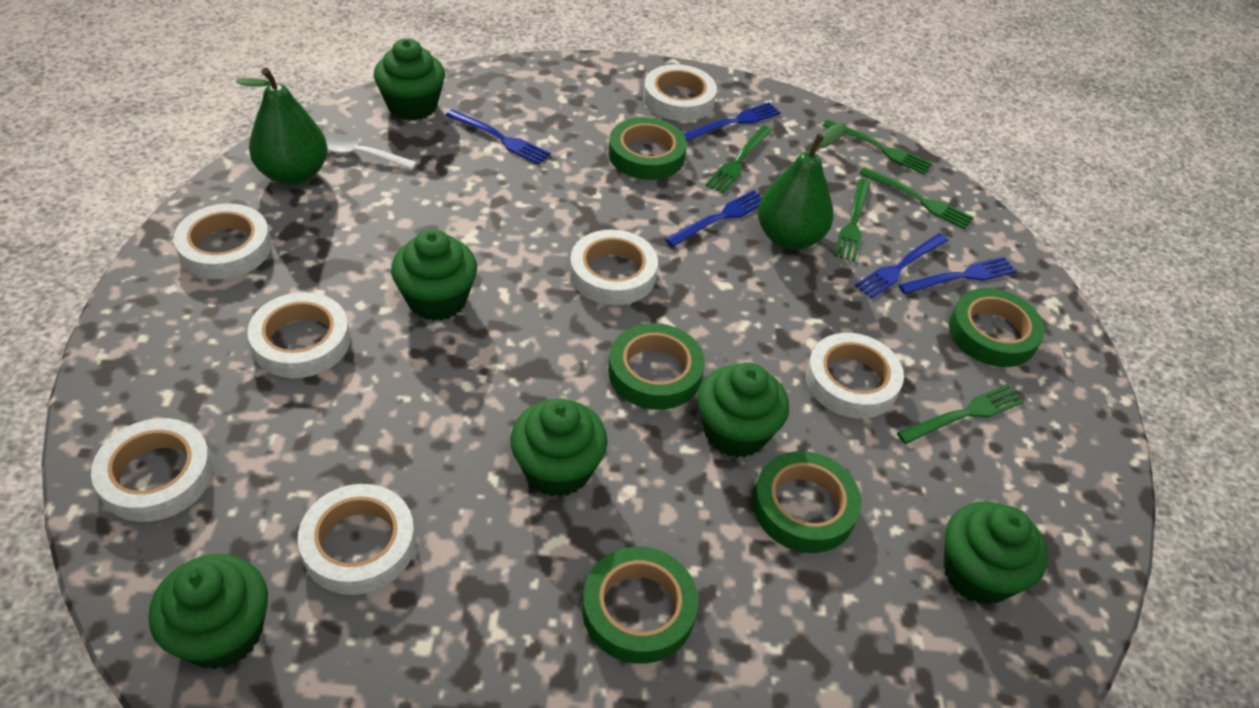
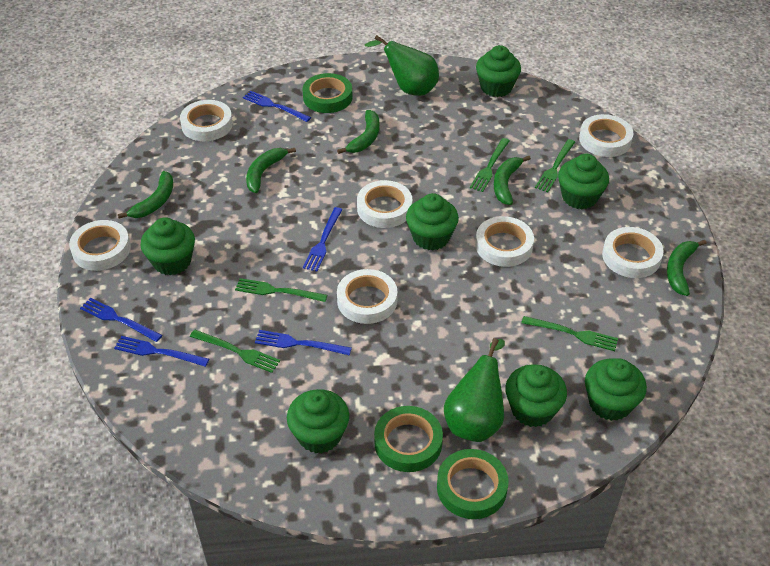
green banana: none = 0 -> [118,171,173,219] [246,148,296,193] [337,110,380,154] [494,156,531,205] [667,240,706,296] = 5
green cupcake: [149,554,268,670] [374,38,445,120] [391,229,477,321] [510,398,608,497] [697,362,789,458] [944,501,1048,605] = 6 -> [141,217,195,275] [287,389,349,453] [406,193,459,250] [476,45,521,97] [505,364,567,427] [558,154,609,209] [585,358,647,421] = 7
green tape: [582,547,698,664] [608,117,687,180] [608,323,705,410] [753,451,861,553] [949,288,1045,367] = 5 -> [303,73,353,113] [374,406,443,472] [437,449,508,519] = 3
white spoon: [325,134,417,170] = 1 -> none = 0

